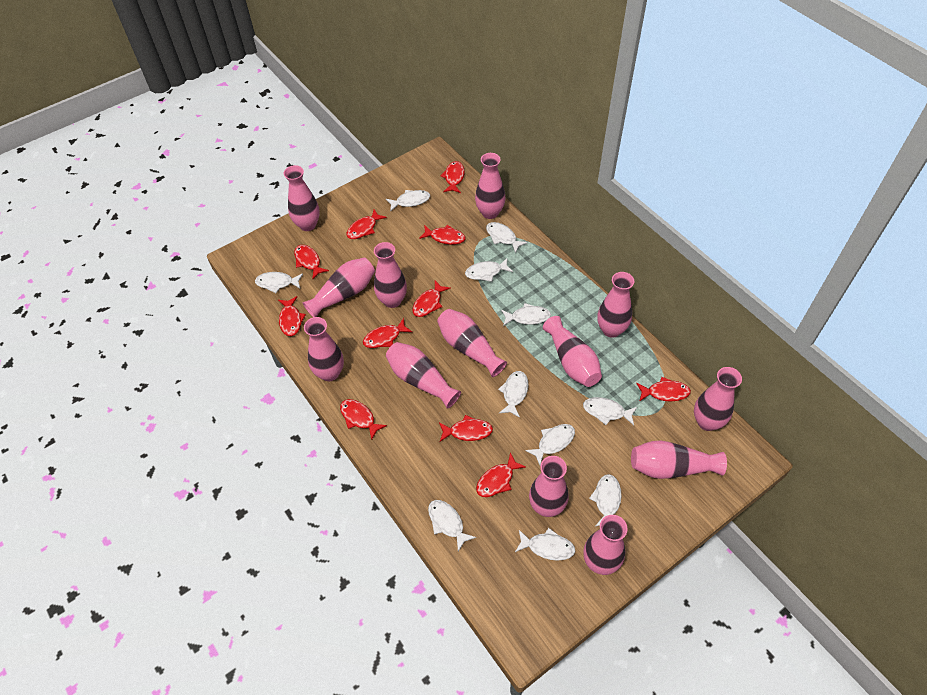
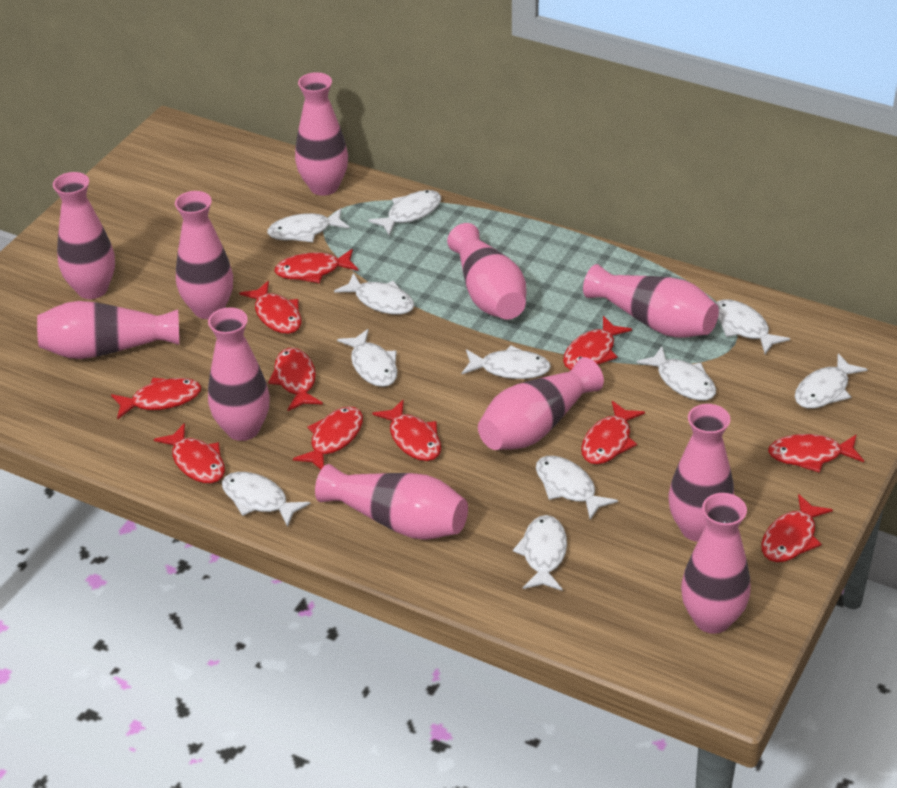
pink vase: [284,165,320,231] [302,257,375,317] [304,317,344,381] [374,242,407,308] [386,342,461,409] [437,309,507,377] [475,153,506,219] [529,456,569,517] [543,316,602,387] [583,515,628,575] [597,272,634,338] [631,441,727,479] [694,367,742,431] = 13 -> [37,301,179,359] [53,172,115,299] [175,191,233,319] [208,307,270,441] [295,72,348,196] [315,464,468,540] [447,223,527,320] [478,357,604,450] [583,264,719,338] [669,404,734,542] [681,493,751,634] = 11

